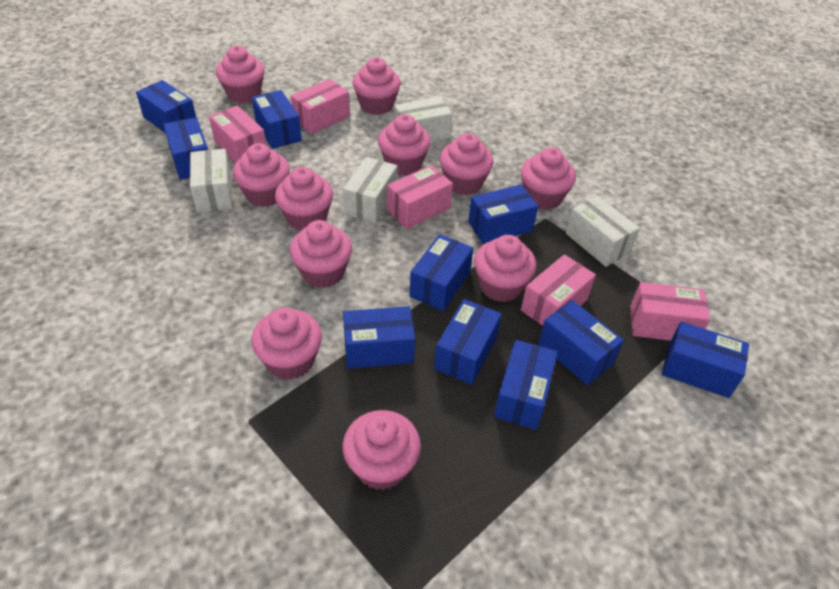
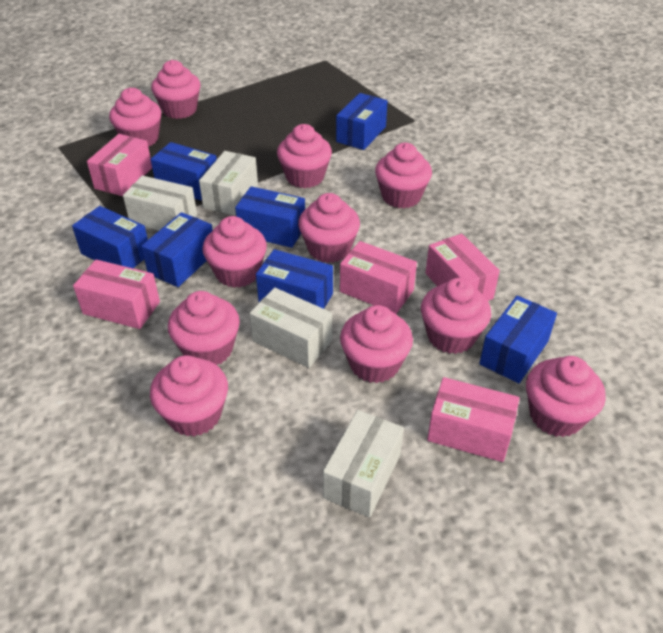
blue box: [136,80,196,133] [163,118,208,180] [252,90,302,149] [343,306,415,369] [409,234,473,311] [434,299,502,385] [468,184,538,244] [494,340,558,430] [538,300,624,385] [662,321,749,398] = 10 -> [72,206,148,268] [141,212,213,287] [151,142,217,201] [235,186,305,248] [256,249,333,309] [336,93,388,150] [479,295,557,383] = 7

